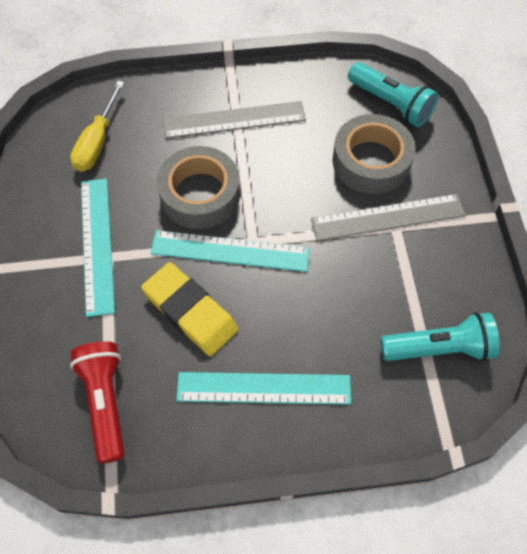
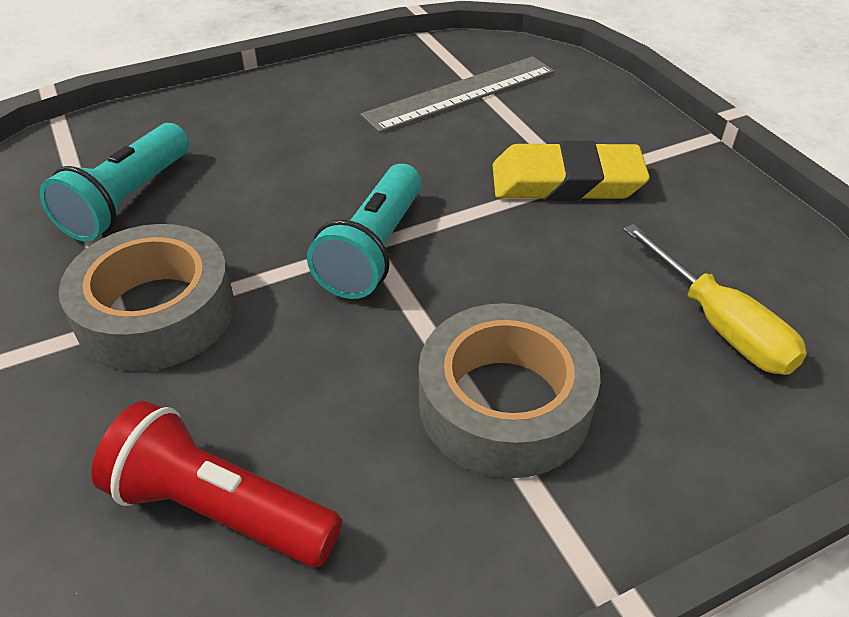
grey ruler: [162,101,306,139] [311,194,466,241] = 2 -> [361,56,554,133] = 1
turquoise ruler: [81,178,115,317] [151,230,310,272] [176,372,351,405] = 3 -> none = 0

